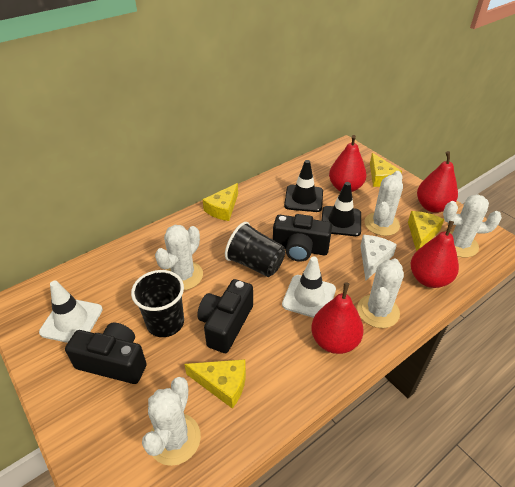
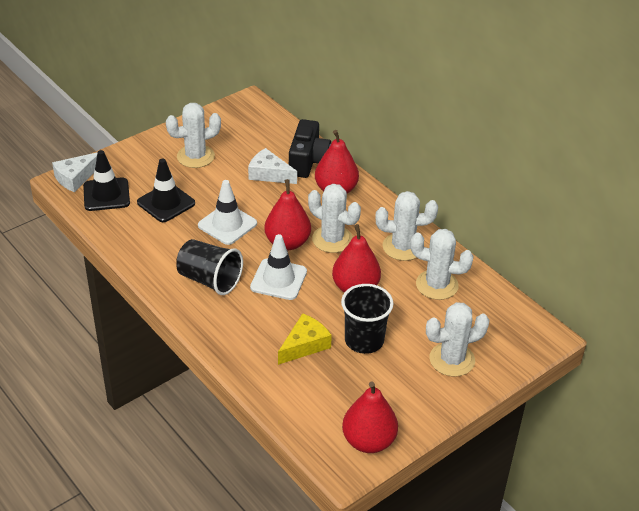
black camera: [65,323,147,384] [197,279,253,353] [273,214,332,262] = 3 -> [289,119,331,178] = 1
white cheese: [361,235,397,280] = 1 -> [52,152,98,192] [248,148,297,184] = 2
yellow cheese: [184,359,246,409] [203,183,238,221] [370,153,402,187] [408,211,444,251] = 4 -> [278,313,332,365] = 1

